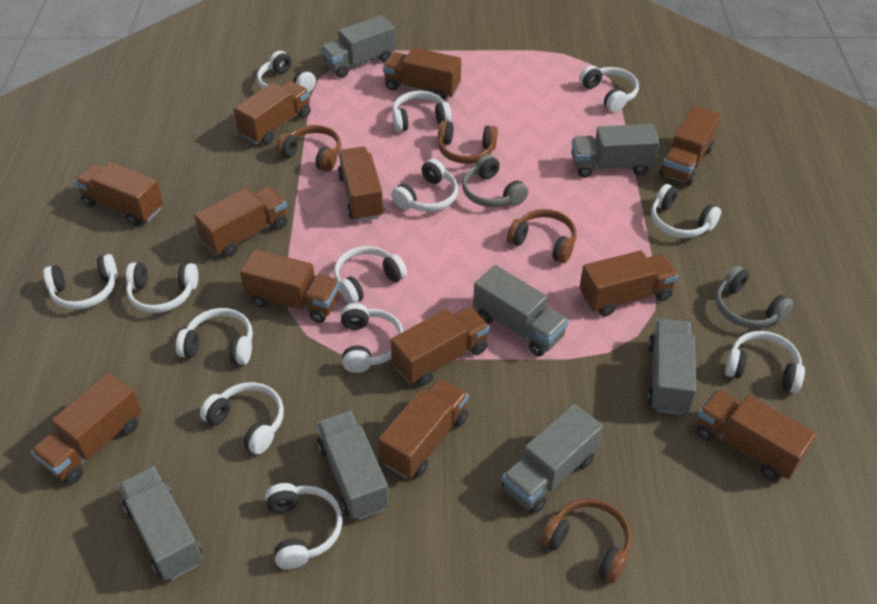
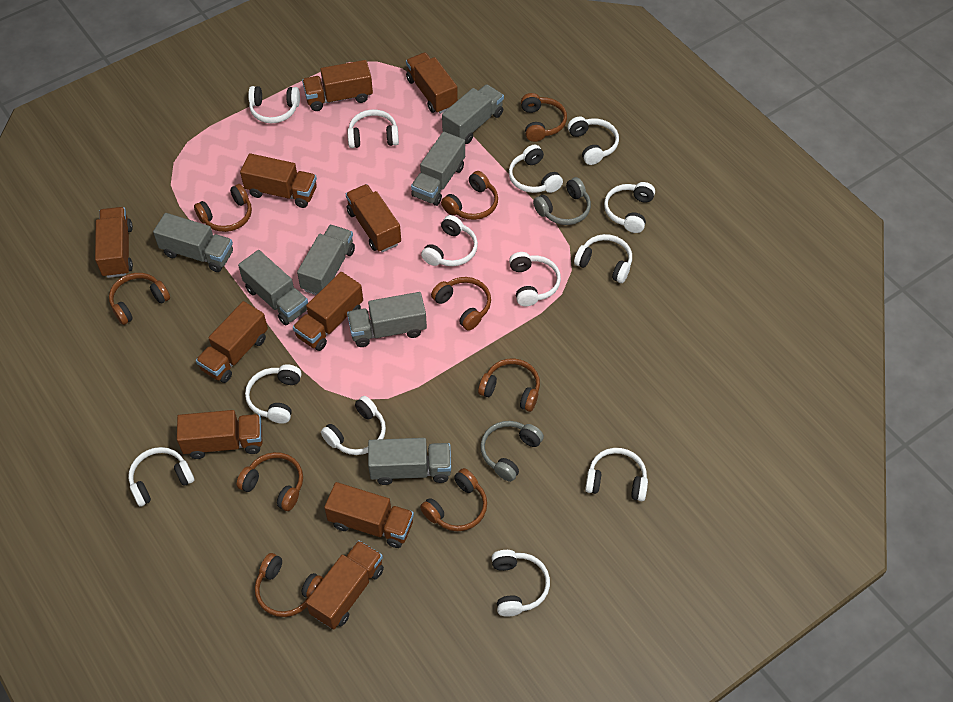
brown headphones: [276,125,341,172] [438,121,498,164] [507,209,577,263] [541,498,632,583] = 4 -> [109,273,170,325] [194,184,252,232] [237,452,303,511] [255,553,323,617] [420,468,487,531] [431,277,491,331] [441,171,498,220] [478,359,540,412] [521,93,567,142] = 9
brown truck: [31,373,142,484] [75,162,163,226] [194,187,287,257] [234,81,311,144] [240,249,340,323] [338,147,385,222] [378,378,468,479] [383,47,461,101] [391,306,490,386] [579,250,678,316] [659,105,721,186] [696,389,816,480] = 12 -> [95,207,133,278] [177,410,262,459] [196,301,268,383] [240,153,317,208] [293,272,363,351] [302,60,373,111] [306,540,384,629] [324,482,414,548] [346,184,401,252] [406,52,458,114] = 10

